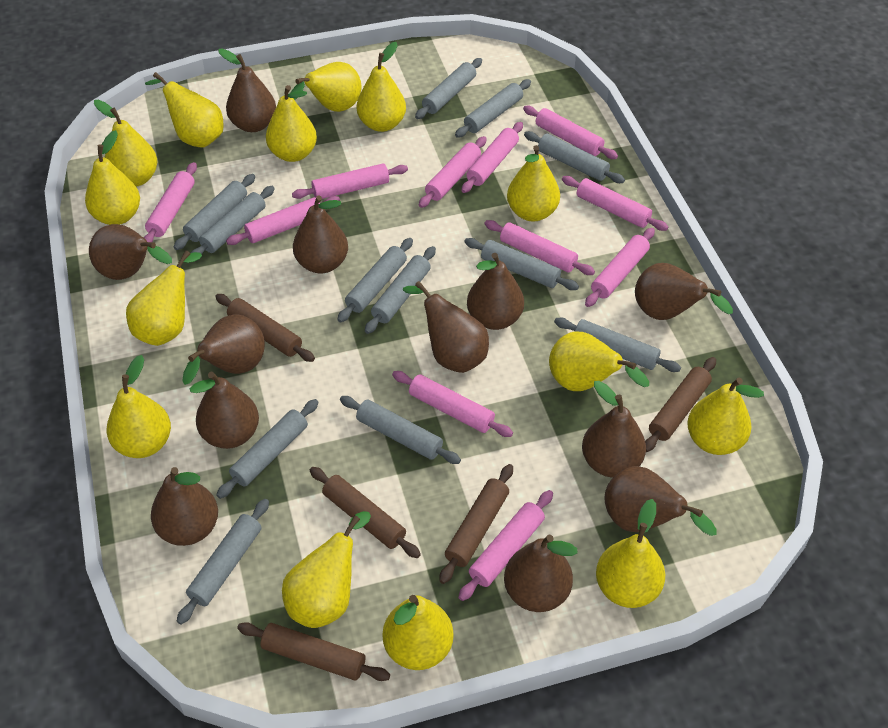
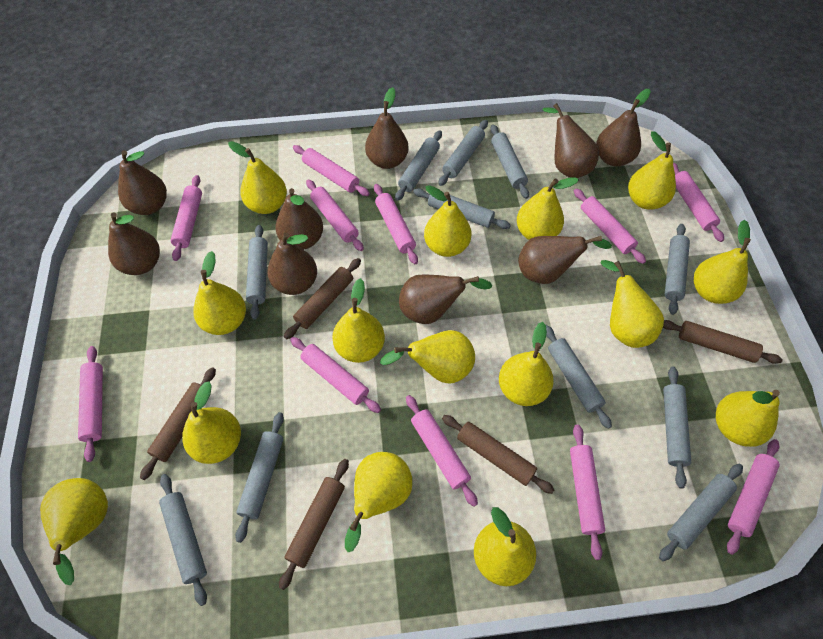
brown pear: [89,224,172,280] [151,467,218,546] [182,314,265,385] [190,372,259,449] [218,49,276,132] [293,195,348,273] [403,281,489,373] [467,253,524,330] [504,535,578,612] [582,381,646,477] [604,466,716,536] [635,263,733,320] = 12 -> [108,213,160,275] [118,150,167,215] [267,233,317,295] [275,188,323,250] [365,87,409,169] [399,274,493,324] [518,236,612,284] [542,103,599,178] [596,89,651,166] = 9
grey rolling pin: [174,174,255,250] [177,499,269,625] [190,186,275,254] [216,399,319,499] [337,238,413,322] [340,396,461,464] [365,246,436,334] [415,58,482,119] [455,79,531,138] [464,238,579,290] [524,131,625,183] [554,317,681,372] = 12 -> [159,474,207,606] [235,412,284,543] [246,225,268,320] [395,130,442,201] [413,188,511,229] [438,120,488,186] [490,124,529,199] [546,325,612,429] [659,464,743,561] [663,367,691,489] [665,224,690,315] = 11
yellow pear: [85,130,140,225] [94,100,157,187] [107,355,171,458] [126,250,202,346] [145,72,223,148] [266,85,317,162] [282,511,371,628] [290,62,361,112] [357,42,406,132] [383,595,454,670] [507,145,560,221] [549,332,649,391] [596,499,665,608] [687,378,764,455] = 14 -> [40,478,108,585] [182,381,241,464] [193,251,246,335] [228,141,287,214] [332,278,385,363] [345,452,412,552] [380,330,475,383] [424,185,471,257] [474,507,536,586] [499,322,554,406] [517,177,579,240] [601,260,664,348] [628,131,676,209] [694,220,751,304] [716,390,780,447] = 15

